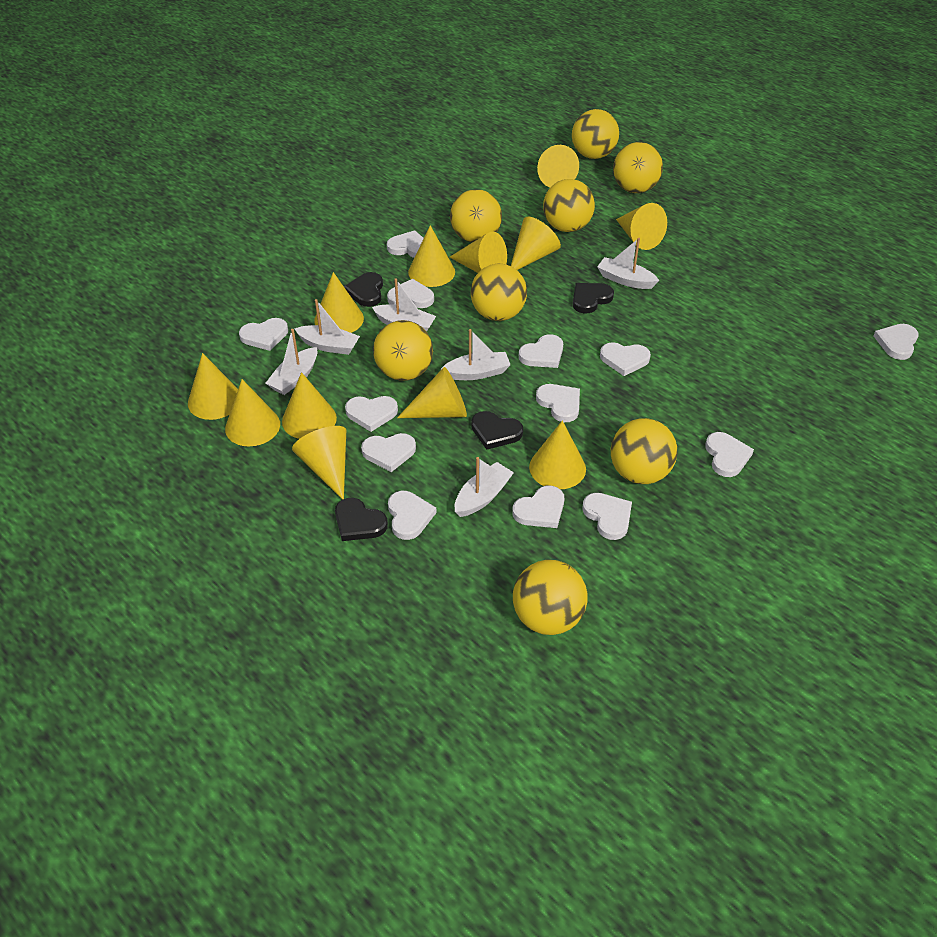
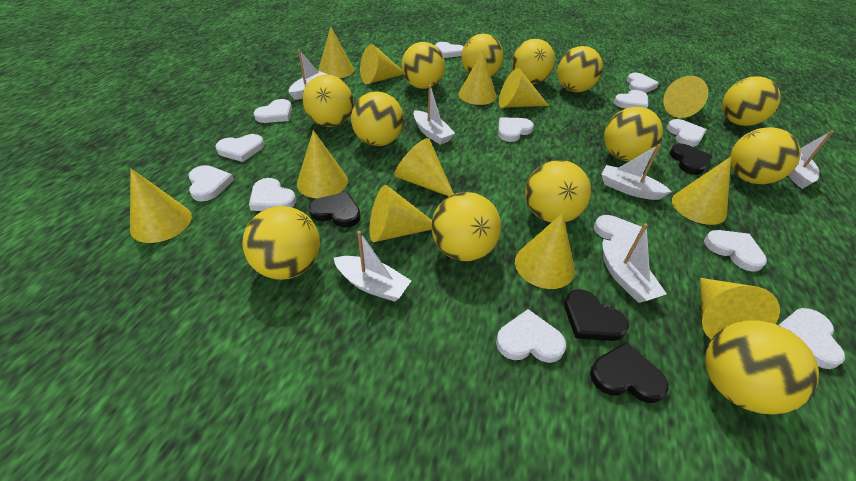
yellow ball: [373,320,433,381] [450,189,502,242] [471,264,527,321] [513,560,588,635] [543,179,595,232] [572,109,619,159] [611,418,677,484] [613,142,663,193] = 8 -> [242,206,320,280] [302,75,354,127] [351,91,404,146] [402,42,445,89] [432,192,501,261] [461,34,503,76] [512,39,555,84] [525,160,591,223] [557,46,603,92] [604,107,663,161] [705,320,819,414] [722,76,781,126] [730,127,801,184] = 13

